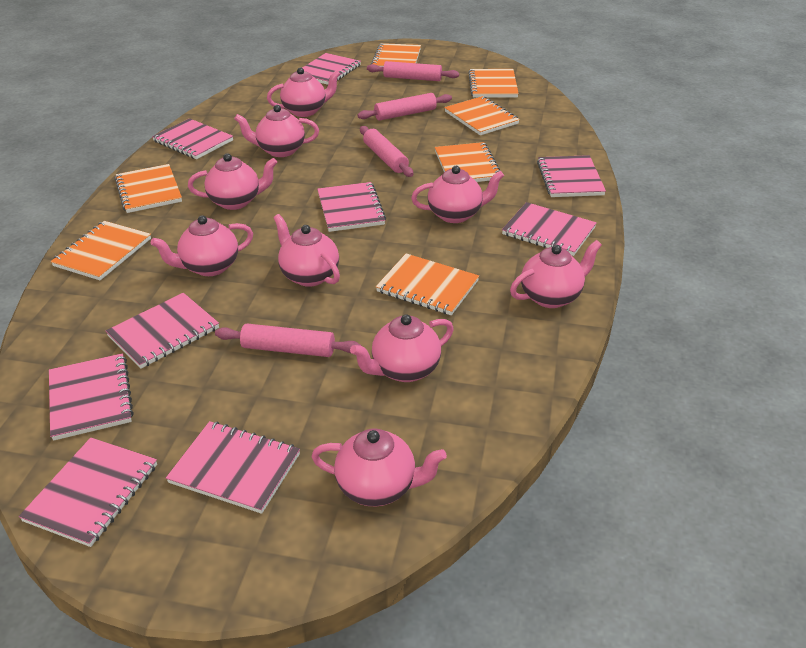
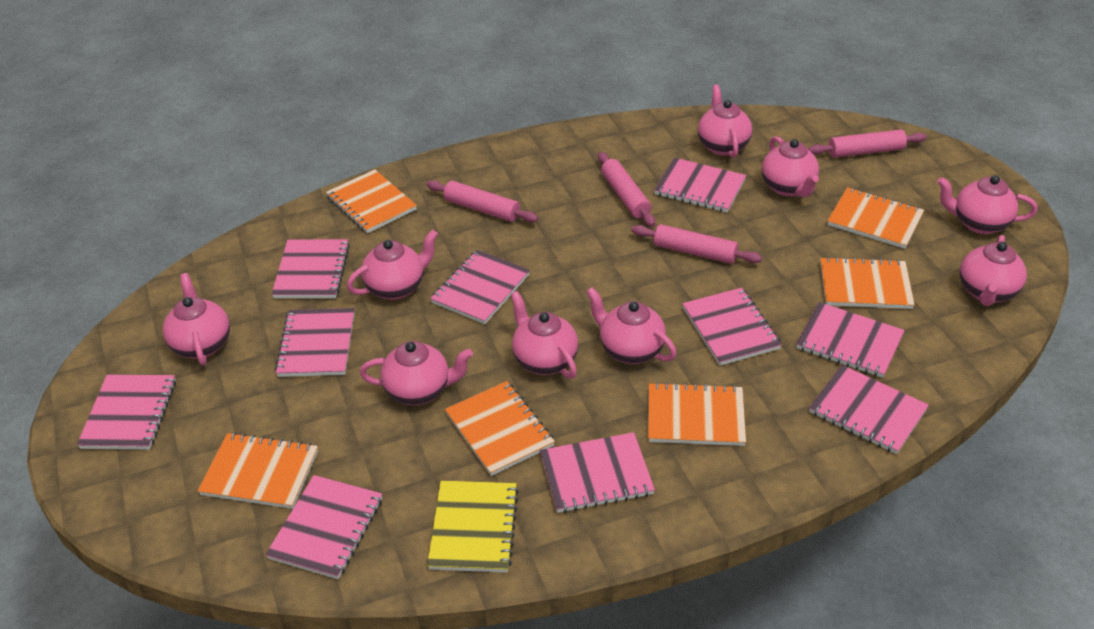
orange notebook: [51,221,151,280] [115,164,182,213] [371,43,421,67] [376,253,479,315] [435,142,500,182] [444,96,520,135] [468,69,519,98] = 7 -> [198,432,318,509] [326,169,417,233] [445,381,555,476] [648,382,746,446] [820,257,915,309] [827,187,924,249] = 6
pink notebook: [19,437,157,547] [49,353,134,441] [106,293,219,369] [152,118,233,159] [166,421,300,514] [296,53,361,85] [317,182,386,232] [502,202,597,256] [537,155,606,197] = 9 -> [77,374,176,450] [265,475,382,579] [271,239,350,298] [275,308,354,377] [430,250,530,324] [540,432,655,513] [654,158,746,213] [682,288,782,366] [796,302,905,378] [809,365,929,454] = 10
yellow notebook: none = 0 -> [427,481,519,573] = 1

